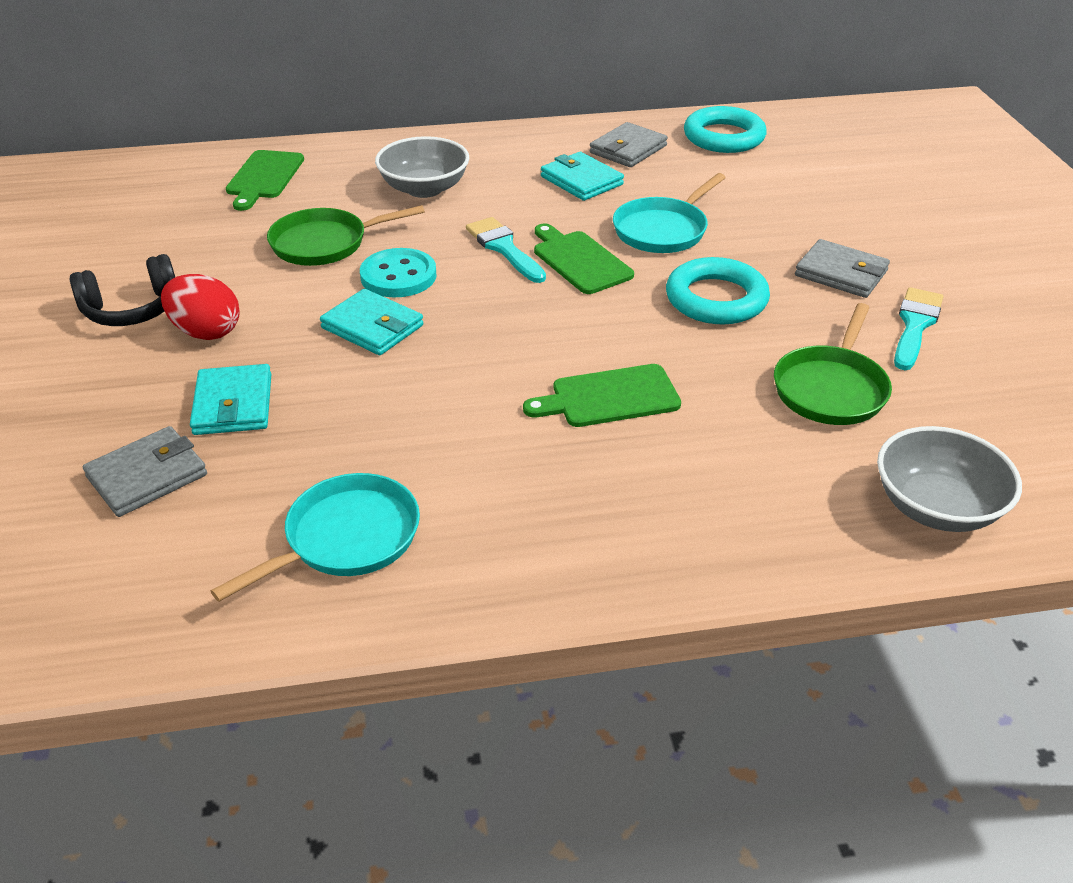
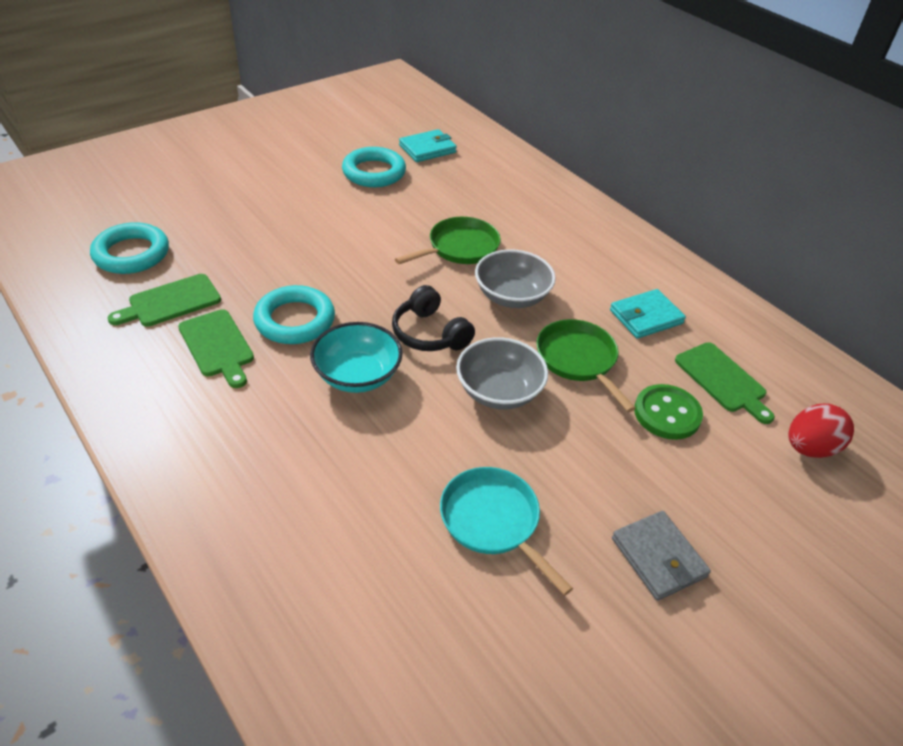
green button: none = 0 -> [634,384,703,440] = 1
grey wallet: [83,426,207,517] [590,122,668,167] [795,239,890,298] = 3 -> [612,511,711,601] = 1
turquoise bowl: none = 0 -> [310,322,403,393] = 1
turquoise brush: [466,217,546,283] [894,287,943,370] = 2 -> none = 0
turquoise button: [360,248,437,298] = 1 -> none = 0
turquoise pan: [211,473,420,602] [613,173,726,253] = 2 -> [440,467,573,596] = 1
turquoise ring: [666,257,770,325] [684,106,767,153] = 2 -> [90,222,169,274] [253,285,335,344] [342,147,406,187] = 3
turquoise wallet: [190,364,271,435] [320,289,424,355] [541,152,624,201] = 3 -> [399,129,457,162] [610,289,686,339] = 2

